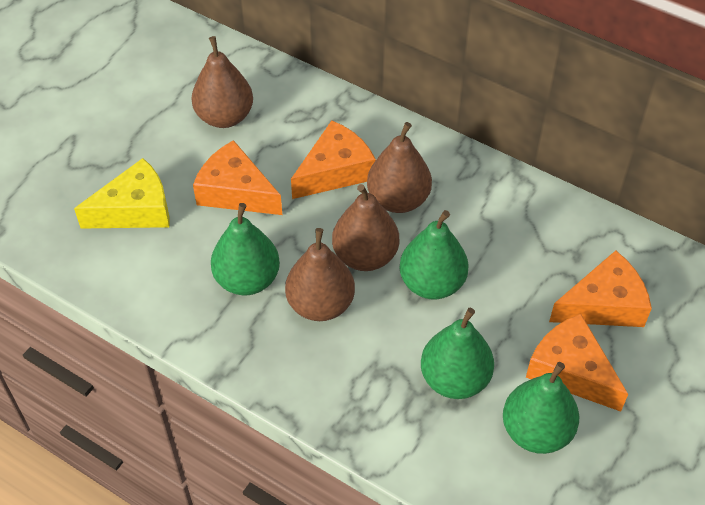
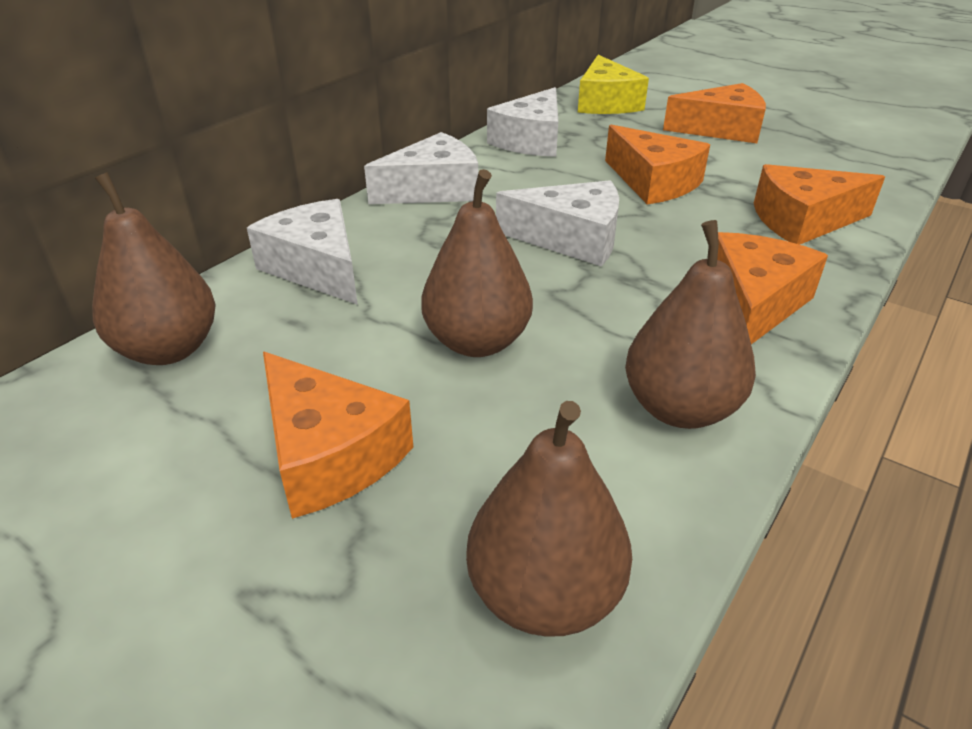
green pear: [211,203,280,295] [399,210,469,299] [421,308,494,399] [503,362,579,454] = 4 -> none = 0
orange cheese: [193,140,282,215] [291,120,376,199] [526,314,628,412] [549,250,652,327] = 4 -> [263,352,413,519] [605,125,710,205] [663,83,766,143] [717,232,828,344] [754,164,885,245] = 5
white cheese: none = 0 -> [247,199,358,305] [364,132,478,204] [487,87,558,157] [496,180,619,267] = 4

